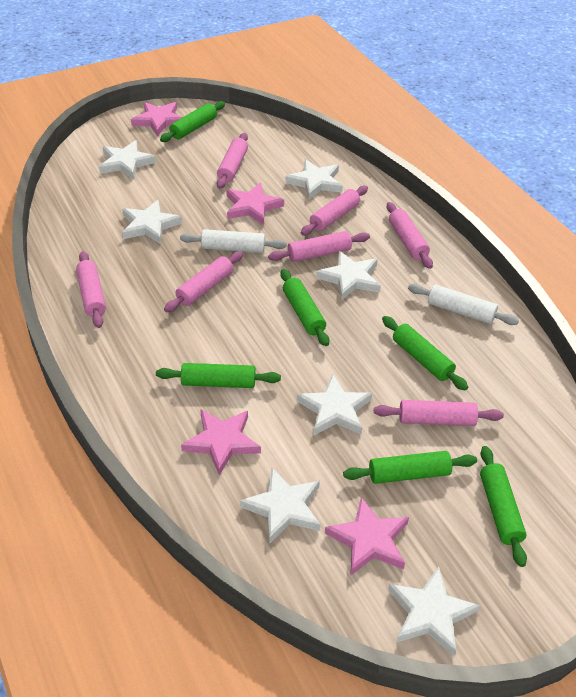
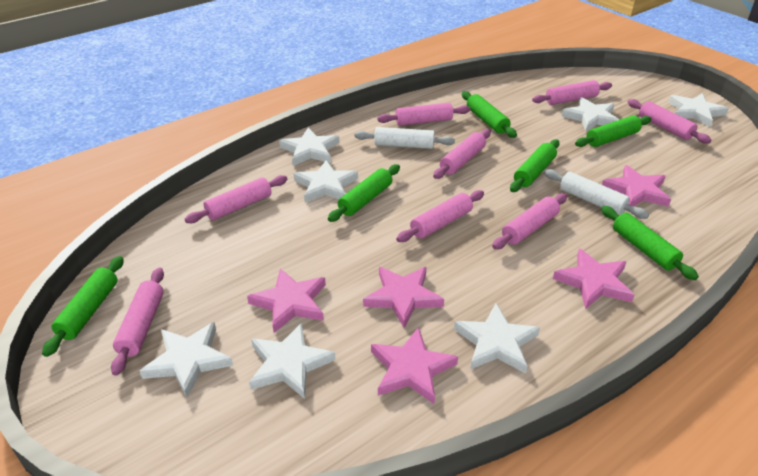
pink rolling pin: [76,251,106,328] [164,251,243,312] [217,133,248,189] [268,231,370,262] [301,186,368,235] [374,400,504,426] [387,202,433,269] = 7 -> [111,268,164,376] [185,175,287,223] [377,103,470,126] [396,190,484,242] [433,129,491,179] [492,193,567,249] [532,80,612,105] [627,99,712,144] = 8
pink star: [131,102,183,136] [181,409,261,476] [226,183,284,225] [325,497,409,576] = 4 -> [247,268,326,333] [363,267,444,328] [371,327,458,404] [553,249,634,309] [602,165,671,207] = 5

